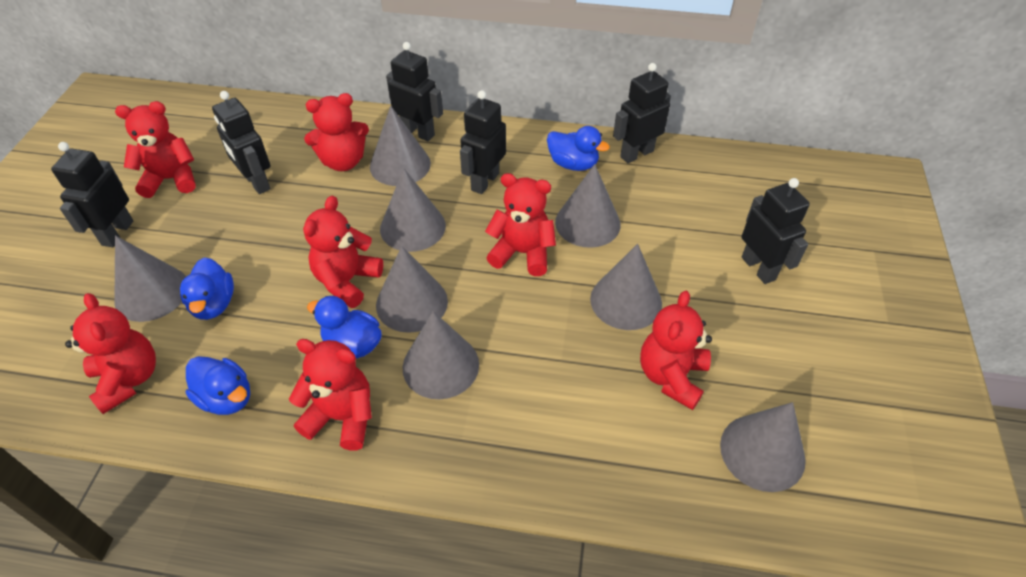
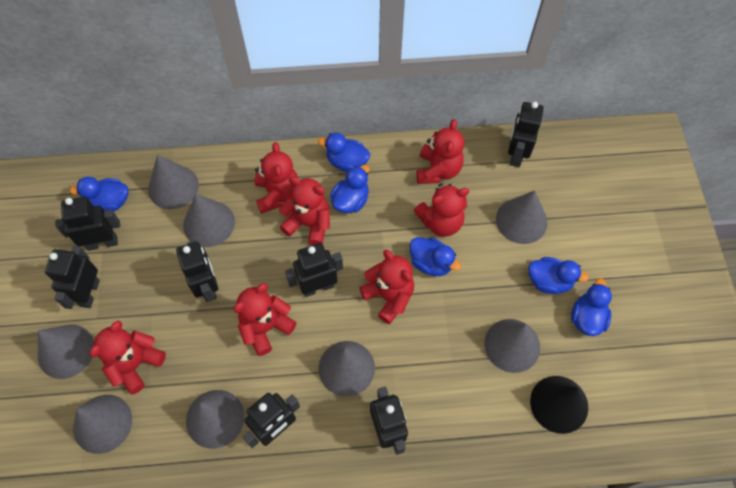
black cone: none = 0 -> [530,376,588,434] = 1
black robot: [51,142,133,247] [212,91,271,194] [386,42,443,141] [460,90,506,194] [613,63,671,163] [742,178,810,284] = 6 -> [45,246,100,309] [55,197,120,251] [176,240,218,302] [243,393,300,448] [285,243,343,297] [370,387,408,455] [508,102,544,167] = 7
blue duck: [180,257,234,320] [186,356,250,415] [307,296,382,359] [547,126,610,171] = 4 -> [69,177,129,211] [318,133,370,172] [330,165,370,213] [409,237,461,276] [528,257,589,294] [571,278,612,336] = 6

